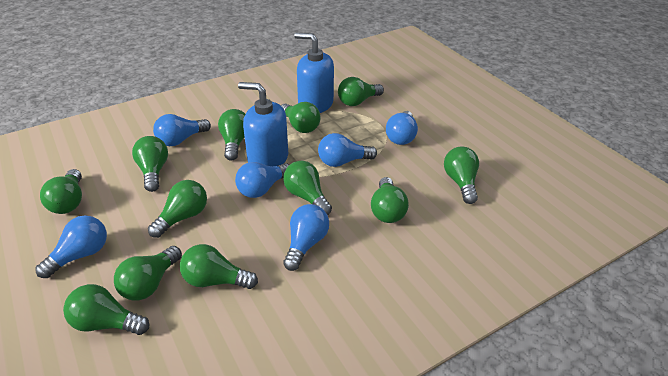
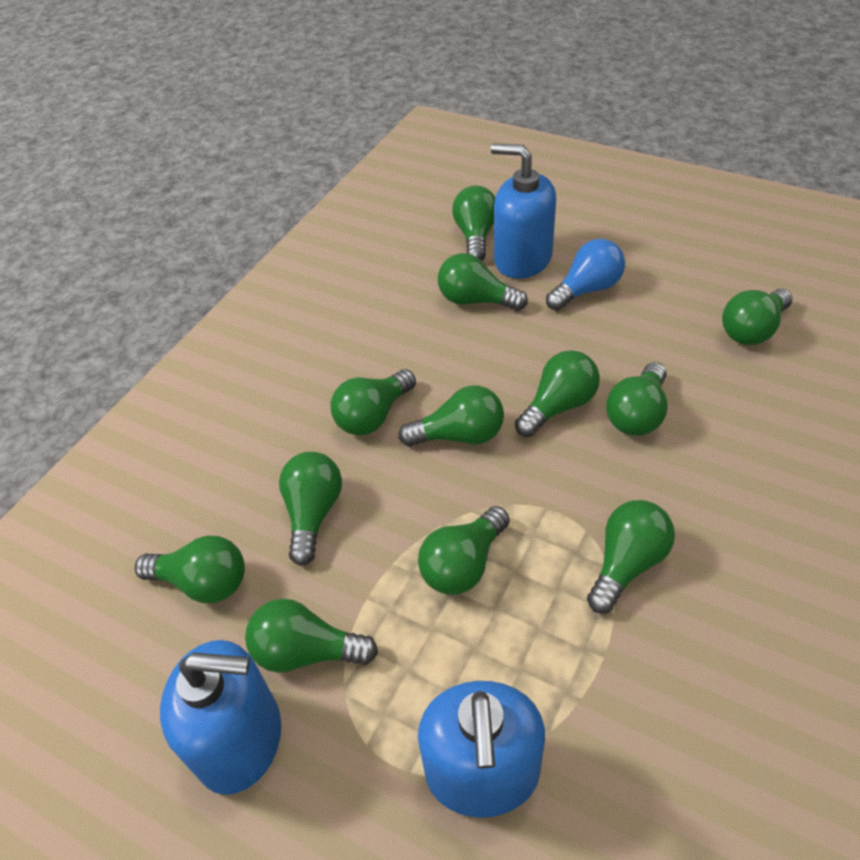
blue light bulb: [36,216,107,278] [153,114,211,146] [235,162,289,198] [283,204,329,271] [318,133,377,167] [386,111,418,145] = 6 -> [546,239,625,311] = 1
blue soap dispenser: [238,82,288,166] [294,33,334,113] = 2 -> [160,640,281,795] [418,681,545,818] [491,143,556,279] = 3

